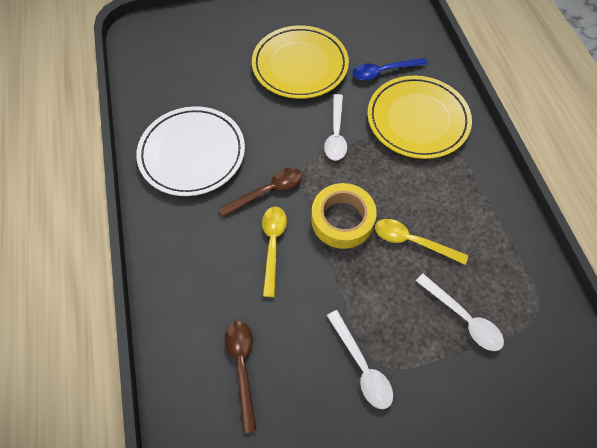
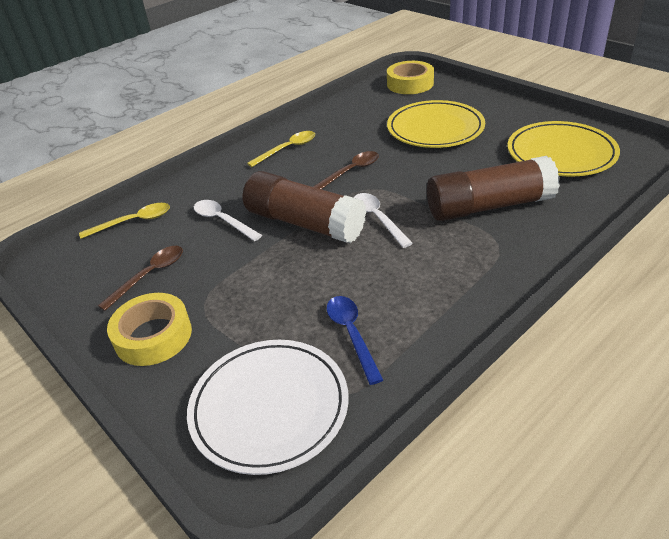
brown glue stick: none = 0 -> [243,171,366,243] [427,156,560,221] = 2
white spoon: [324,94,347,161] [327,310,393,409] [416,274,504,351] = 3 -> [194,200,262,241] [354,193,413,248] = 2
yellow tape: [311,183,377,249] = 1 -> [107,293,192,366] [387,61,434,94] = 2

